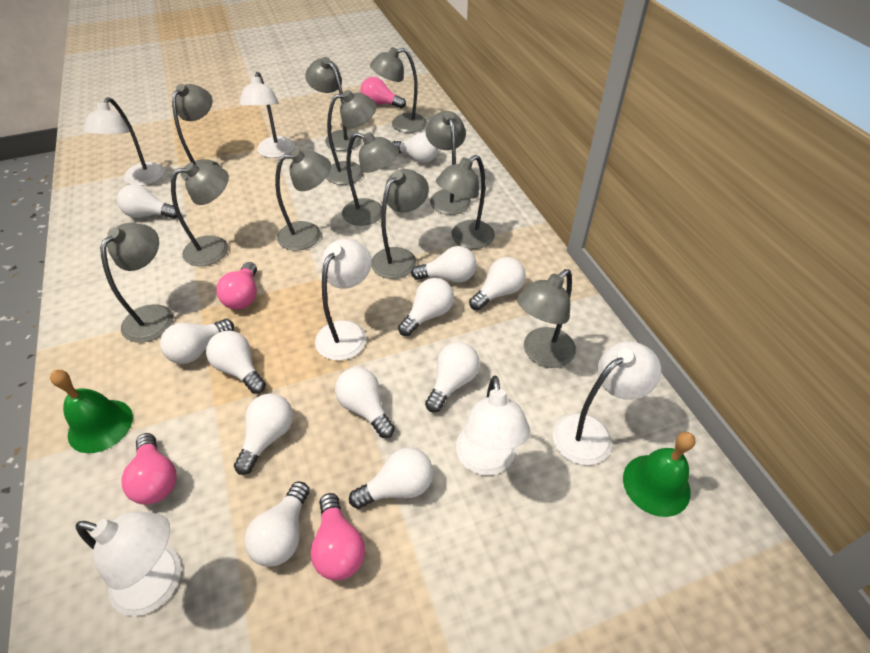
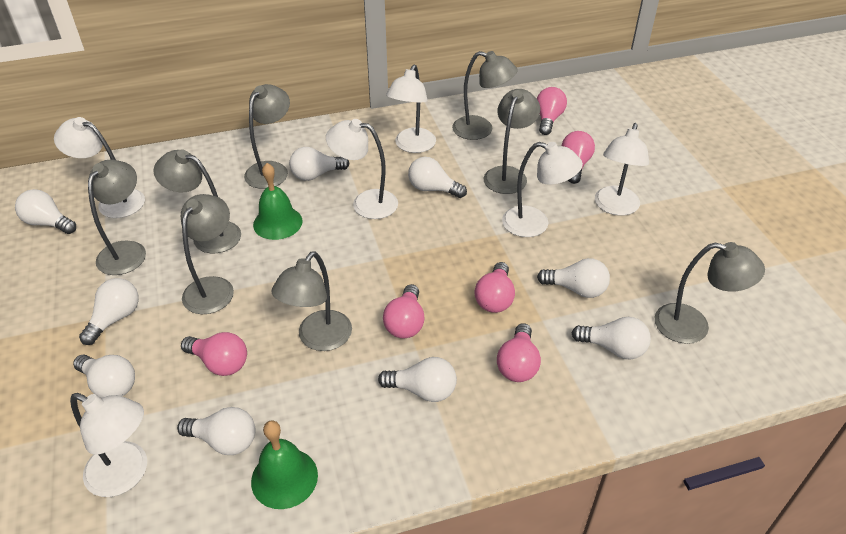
grey lamp: [100,223,173,343] [171,162,229,266] [172,84,220,180] [275,149,331,251] [305,57,362,151] [326,90,377,185] [342,132,399,226] [370,47,427,133] [371,169,429,279] [425,111,471,215] [436,155,495,249] [517,269,576,368] = 12 -> [88,160,146,275] [154,149,241,253] [181,194,234,314] [244,84,290,189] [271,251,352,351] [452,51,518,140] [484,89,540,194] [655,242,765,344] = 8
pink light bulb: [121,433,177,505] [216,262,257,310] [310,493,365,581] [360,77,406,108] = 4 -> [181,332,247,376] [383,284,425,338] [475,262,515,313] [497,323,541,382] [537,87,567,135] [562,131,595,184] = 6
white light bulb: [117,184,177,219] [160,319,234,364] [206,330,266,394] [234,393,293,475] [244,481,309,567] [335,367,395,438] [349,447,433,509] [392,132,438,163] [398,278,454,336] [411,246,477,283] [425,342,480,412] [469,257,526,310] = 12 -> [15,189,76,234] [73,355,135,398] [79,278,139,345] [177,407,255,455] [289,147,349,181] [378,357,457,402] [408,157,467,198] [537,258,610,298] [572,317,651,360] = 9

